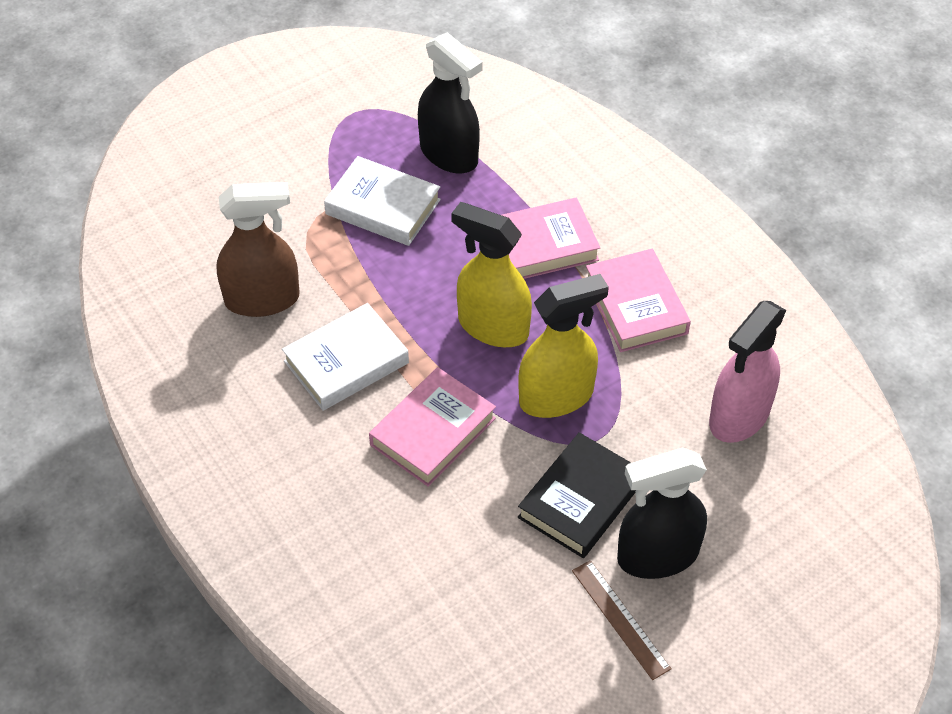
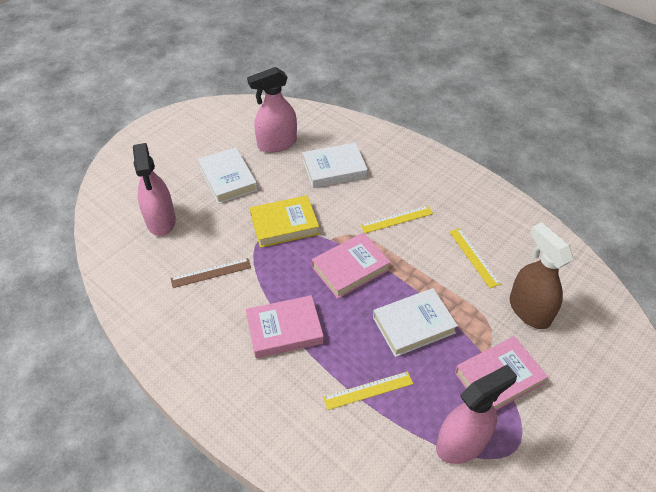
black book: [518,432,636,558] = 1 -> none = 0
black spray bottle: [418,32,483,173] [617,448,707,579] = 2 -> none = 0
pink spray bottle: [709,301,786,443] = 1 -> [133,143,176,236] [247,67,297,153] [436,365,517,464] = 3
white book: [282,303,409,411] [324,156,441,246] = 2 -> [198,147,257,204] [302,142,368,188] [373,288,458,357] = 3
yellow book: none = 0 -> [250,195,319,248] = 1
yellow ruler: none = 0 -> [323,371,413,410] [360,205,433,233] [449,228,501,288] = 3
yellow spray bottle: [451,202,532,347] [518,274,609,418] = 2 -> none = 0

